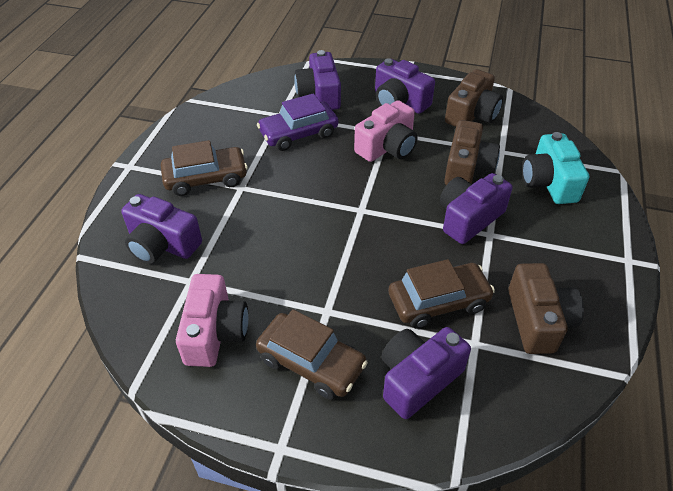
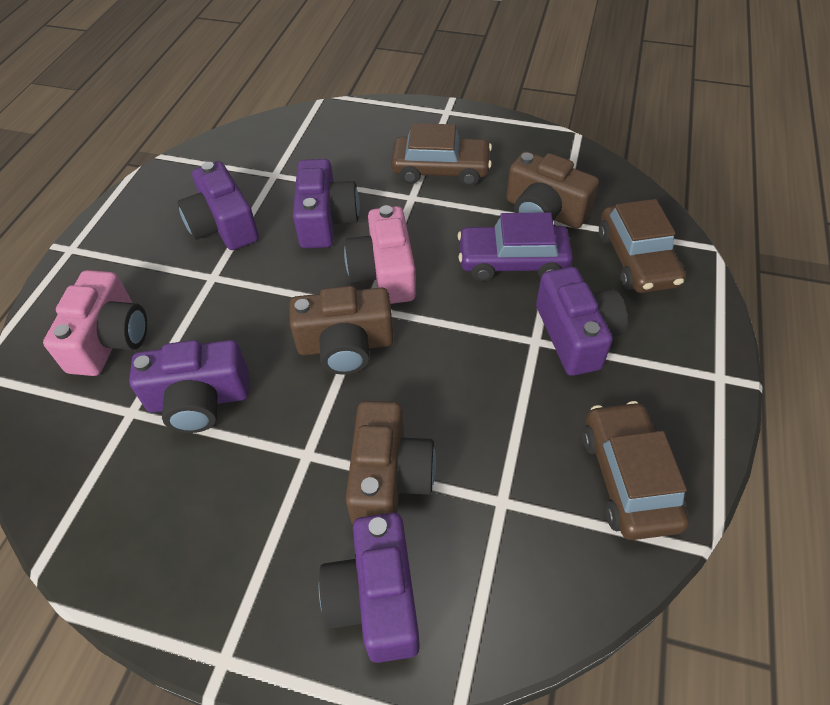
turquoise camera: [522,132,589,204] = 1 -> none = 0

